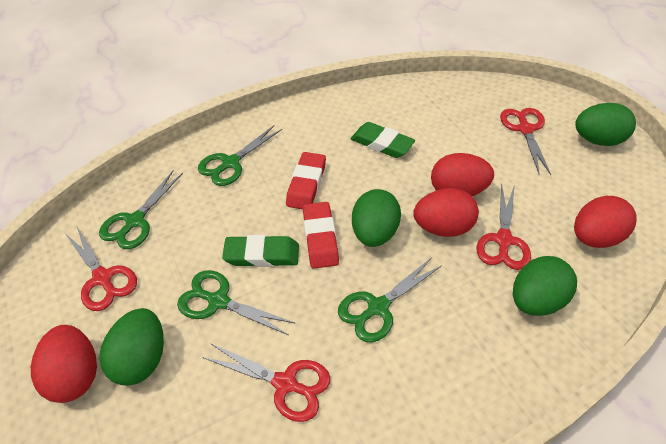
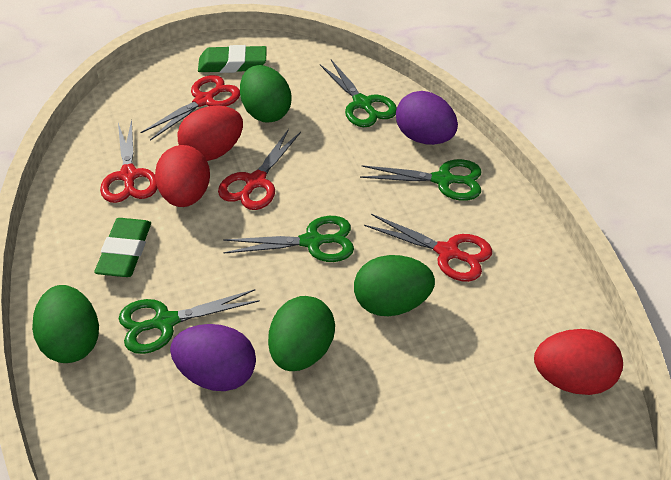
purple egg: none = 0 -> [170,324,256,391] [396,91,458,145] = 2
red egg: [31,325,97,403] [413,188,479,237] [431,153,494,196] [574,196,637,248] = 4 -> [155,145,210,207] [177,105,243,161] [534,329,623,395] = 3
red eraser: [286,152,326,209] [303,202,339,269] = 2 -> none = 0

